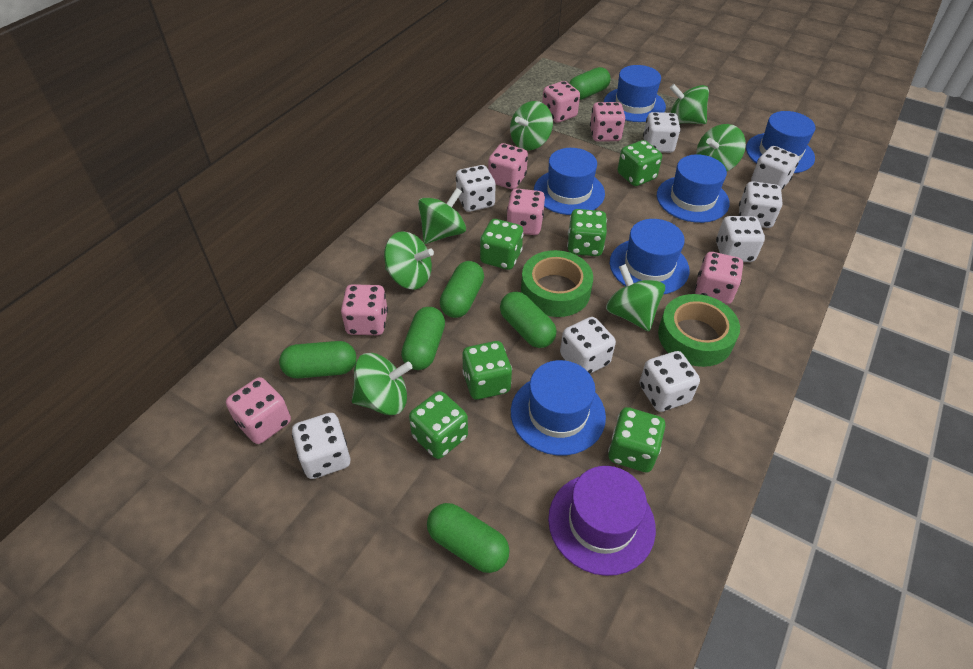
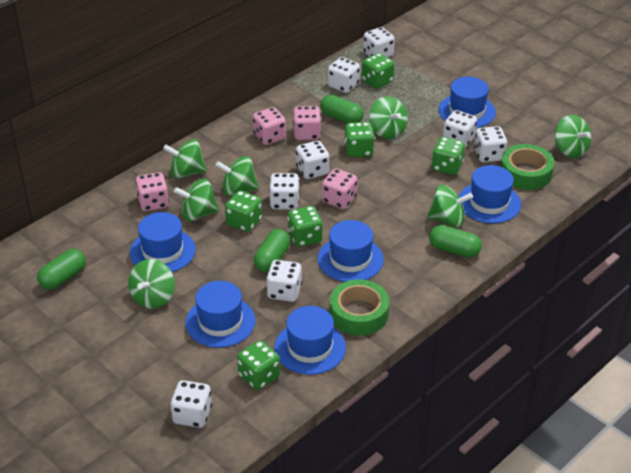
green capsule: [279,341,356,378] [401,307,445,370] [427,503,510,573] [440,261,484,318] [500,291,556,348] [569,67,610,100] = 6 -> [37,249,86,290] [254,229,290,272] [320,95,364,123] [429,225,482,257] = 4
pink dice: [226,377,291,444] [341,284,388,335] [488,143,528,189] [507,189,545,235] [542,81,580,123] [590,102,625,141] [695,252,743,305] = 7 -> [135,172,169,211] [253,107,286,145] [293,106,321,140] [322,169,358,209] = 4
purple hat: [548,466,656,576] = 1 -> none = 0

